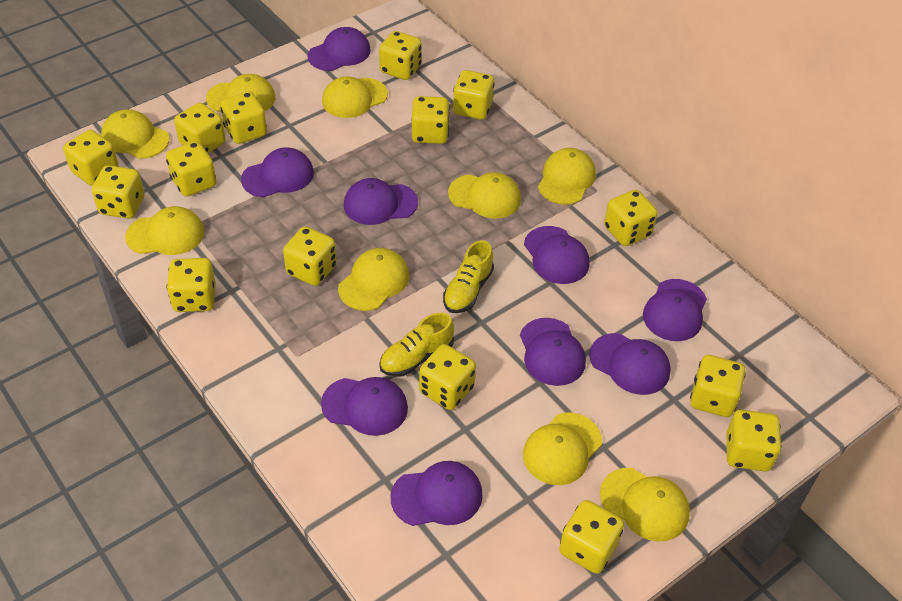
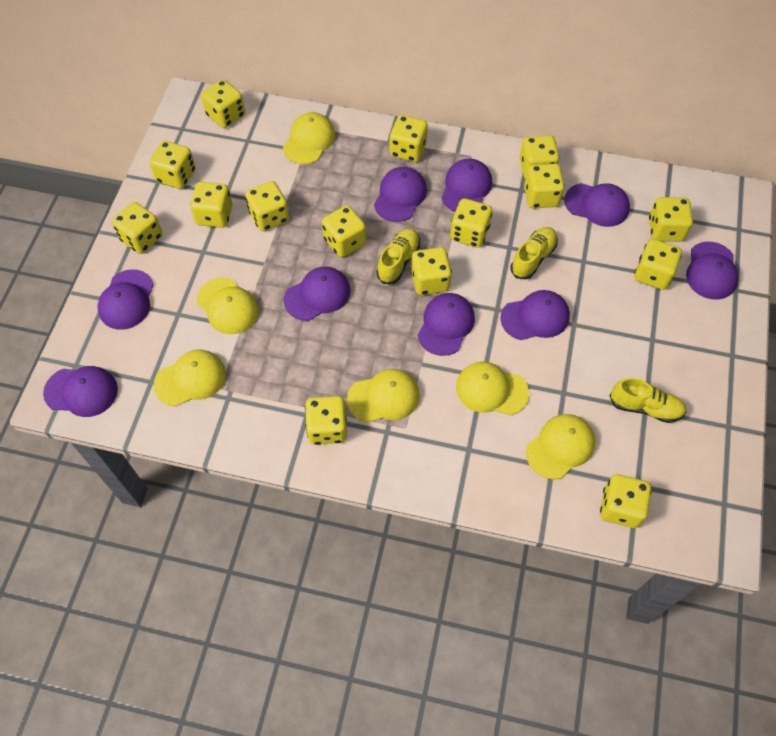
yellow cap: [101,109,169,159] [125,206,204,255] [206,74,275,112] [322,76,388,118] [338,248,409,311] [448,172,521,219] [523,412,602,485] [538,148,596,204] [600,468,690,541] = 9 -> [153,350,226,407] [197,278,259,334] [283,112,336,164] [347,369,420,423] [456,362,529,416] [526,414,596,479] = 6
yellow shoe: [379,313,454,377] [443,240,494,313] = 2 -> [376,228,420,284] [510,227,558,279] [609,378,686,423] = 3

